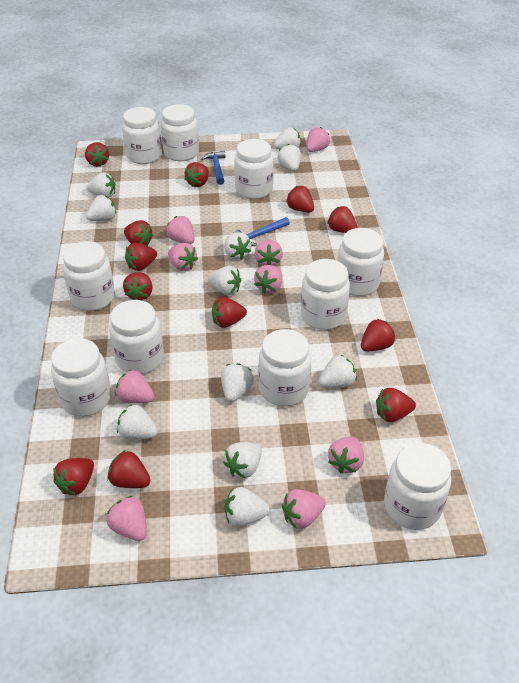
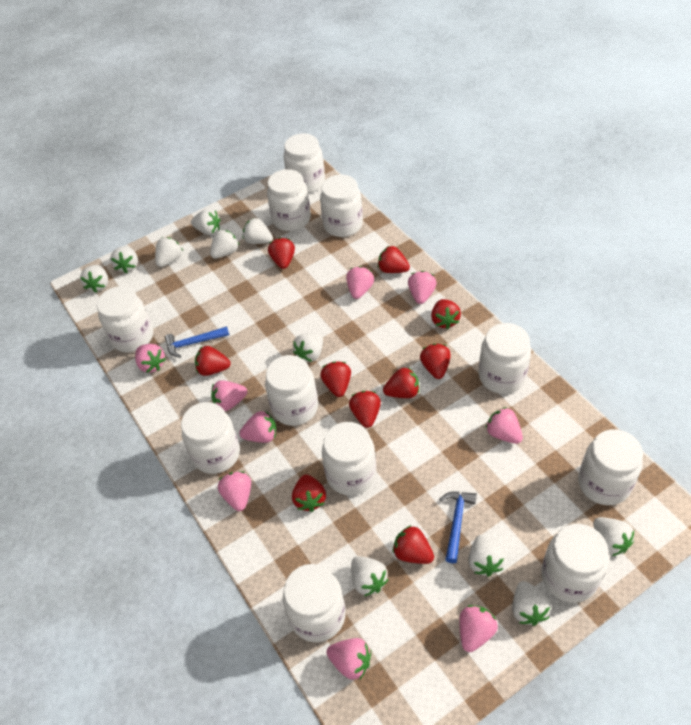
red strawberry: [53,458,94,495] [85,142,109,167] [108,450,151,488] [123,272,153,300] [124,220,153,246] [125,243,157,271] [185,162,209,187] [212,297,247,328] [286,186,314,212] [327,206,358,233] [361,319,395,351] [376,388,416,422] = 12 -> [195,346,231,376] [268,237,295,269] [292,474,326,512] [320,361,351,397] [349,391,381,428] [378,245,410,273] [383,367,419,398] [393,525,434,564] [420,344,451,379] [431,299,461,329] = 10
white jar: [51,338,111,416] [63,241,115,311] [109,300,164,374] [122,107,162,164] [161,104,199,161] [234,139,274,199] [258,329,312,407] [301,259,350,330] [337,228,384,296] [384,443,451,530] = 10 -> [97,286,153,352] [181,402,240,474] [265,355,318,426] [267,169,311,231] [283,564,346,642] [284,133,325,193] [320,174,363,237] [322,422,376,495] [479,323,531,394] [541,524,609,603] [578,429,643,505] = 11

